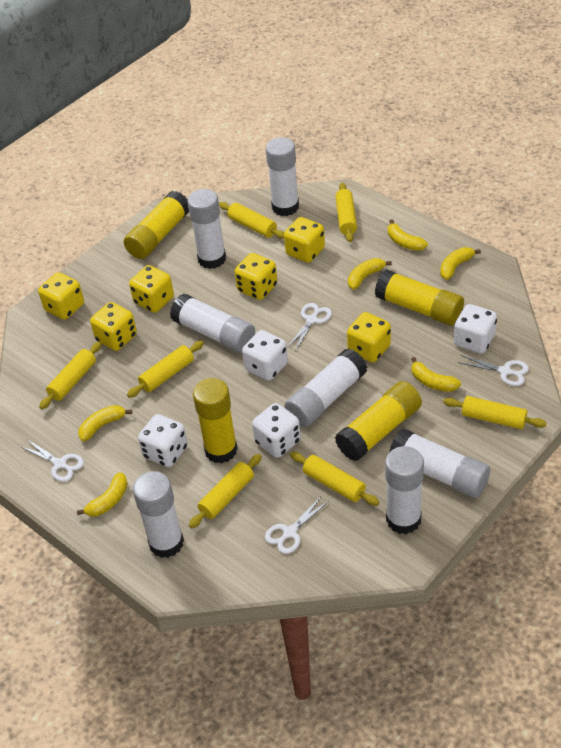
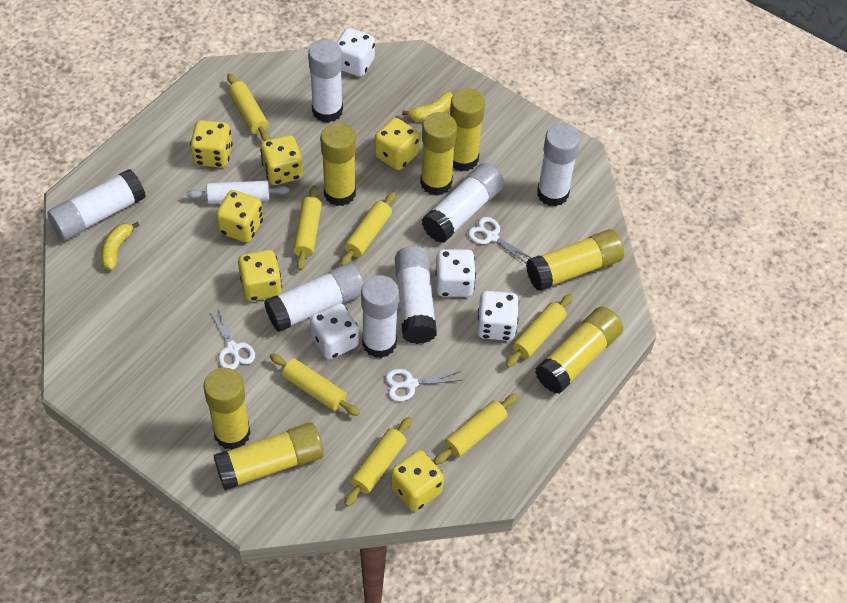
white rolling pin: none = 0 -> [187,181,289,203] = 1
white scissors: [22,439,84,482] [265,496,329,554] [287,303,332,350] [458,355,529,386] = 4 -> [211,308,255,370] [385,369,461,401] [468,217,532,264] = 3
yellow banana: [77,472,128,517] [78,405,132,441] [348,258,392,290] [388,219,428,251] [411,357,461,392] [440,247,481,280] = 6 -> [101,222,140,270] [402,92,453,121] = 2
yellow glue stick: [124,191,189,259] [193,378,238,463] [335,381,422,461] [375,269,464,326] = 4 -> [203,368,251,450] [214,422,324,490] [320,123,356,206] [420,112,457,196] [450,88,485,172] [526,229,624,291] [535,307,623,394] = 7

